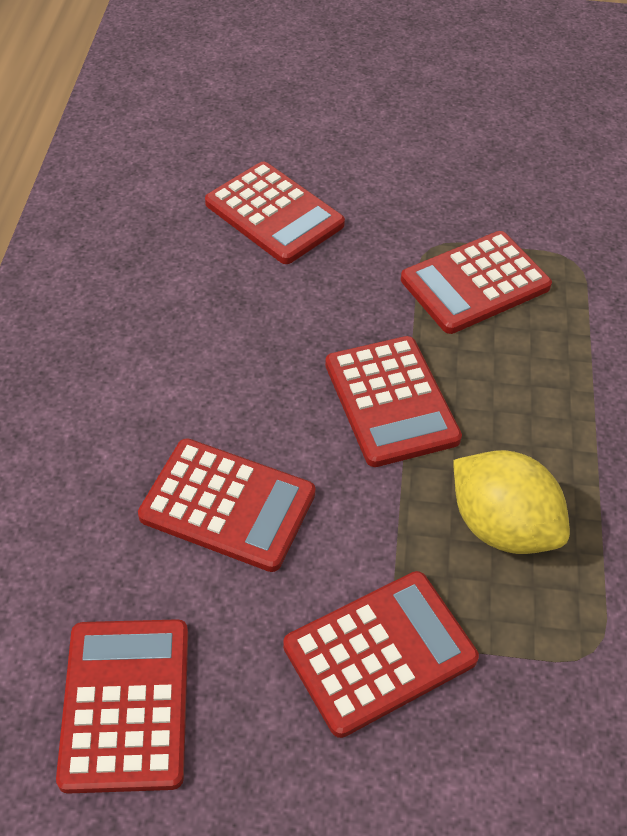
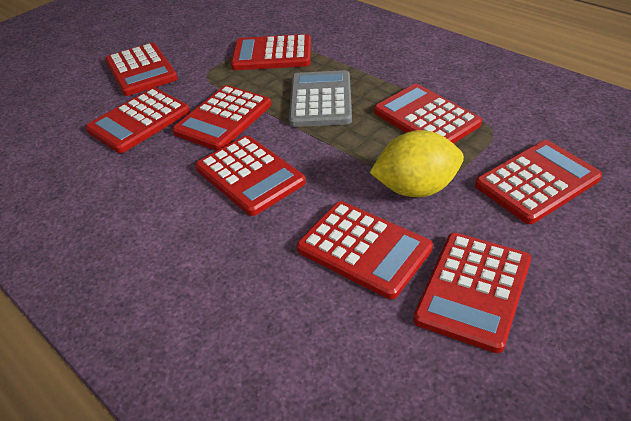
grey calculator: none = 0 -> [289,70,352,127] = 1
red calculator: [56,619,188,794] [138,439,316,572] [205,161,345,264] [283,571,479,738] [325,336,462,467] [401,231,552,334] = 6 -> [86,88,190,153] [105,43,178,96] [172,85,271,151] [196,136,306,216] [231,34,311,70] [297,201,433,299] [374,84,482,144] [413,233,531,353] [475,140,602,224] = 9

